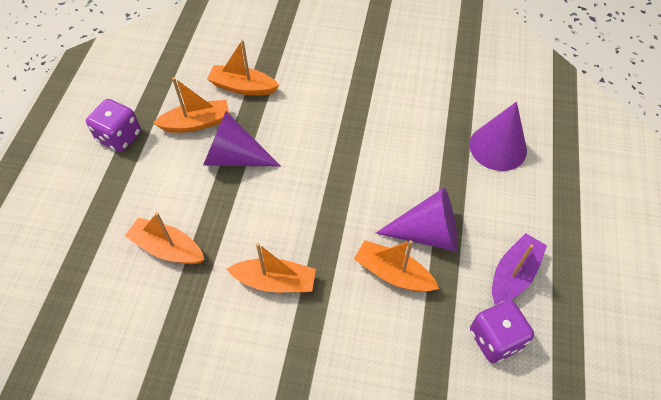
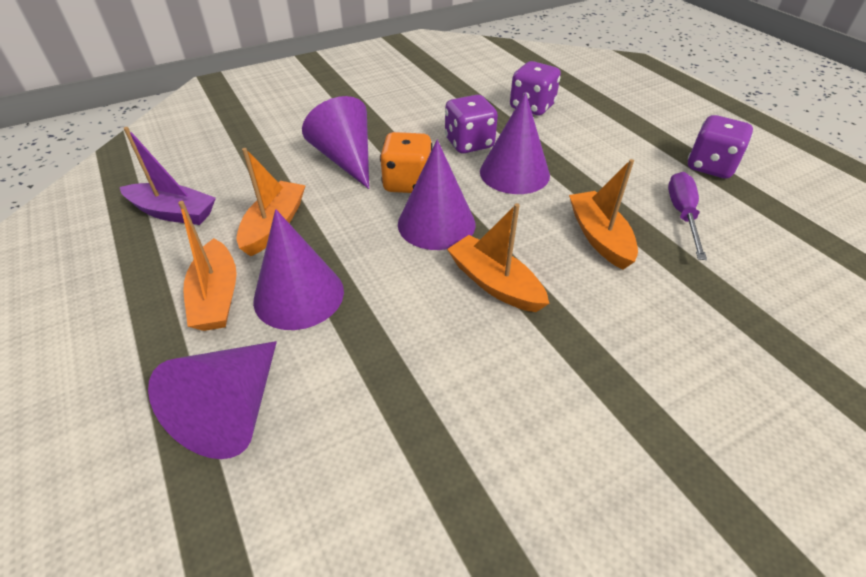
orange boat: [125,212,205,264] [153,77,229,133] [207,40,279,96] [227,243,316,292] [354,240,439,292] = 5 -> [178,201,237,331] [236,148,306,256] [447,203,549,312] [569,159,638,270] = 4
orange dice: none = 0 -> [380,132,433,193] = 1
purple cone: [203,111,281,166] [376,188,458,251] [469,102,527,171] = 3 -> [148,341,277,459] [253,209,344,330] [302,96,369,189] [398,140,475,250] [480,92,550,194] = 5
purple dice: [86,99,141,152] [470,300,534,363] = 2 -> [445,95,498,153] [510,61,561,115] [688,115,753,178] = 3
purple screwdriver: none = 0 -> [668,172,707,260] = 1

